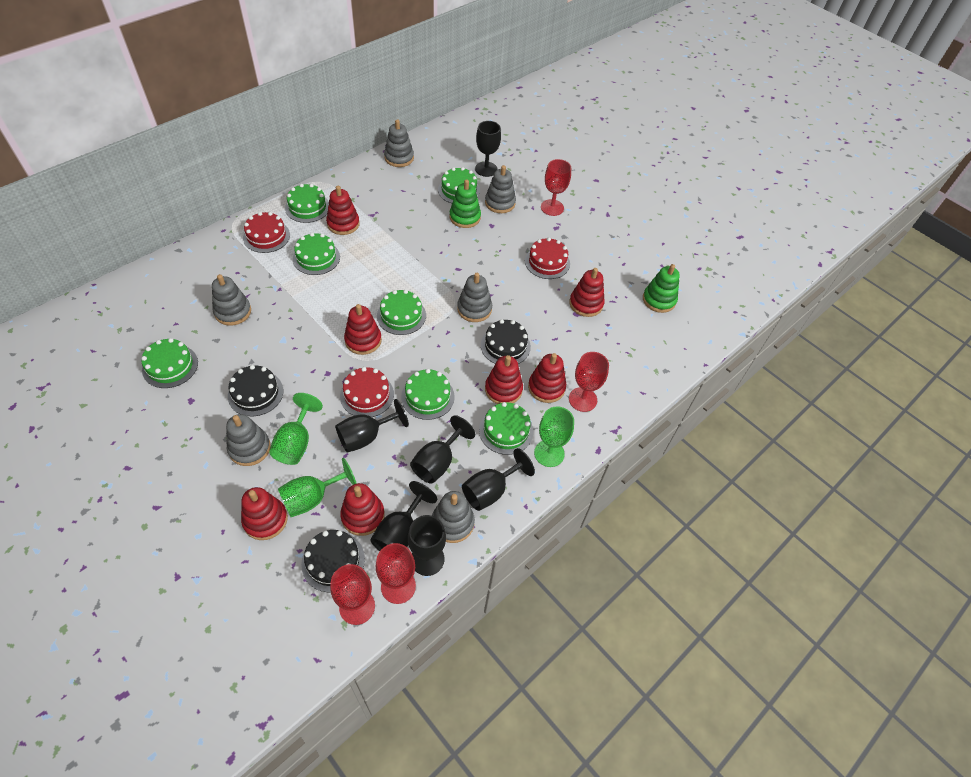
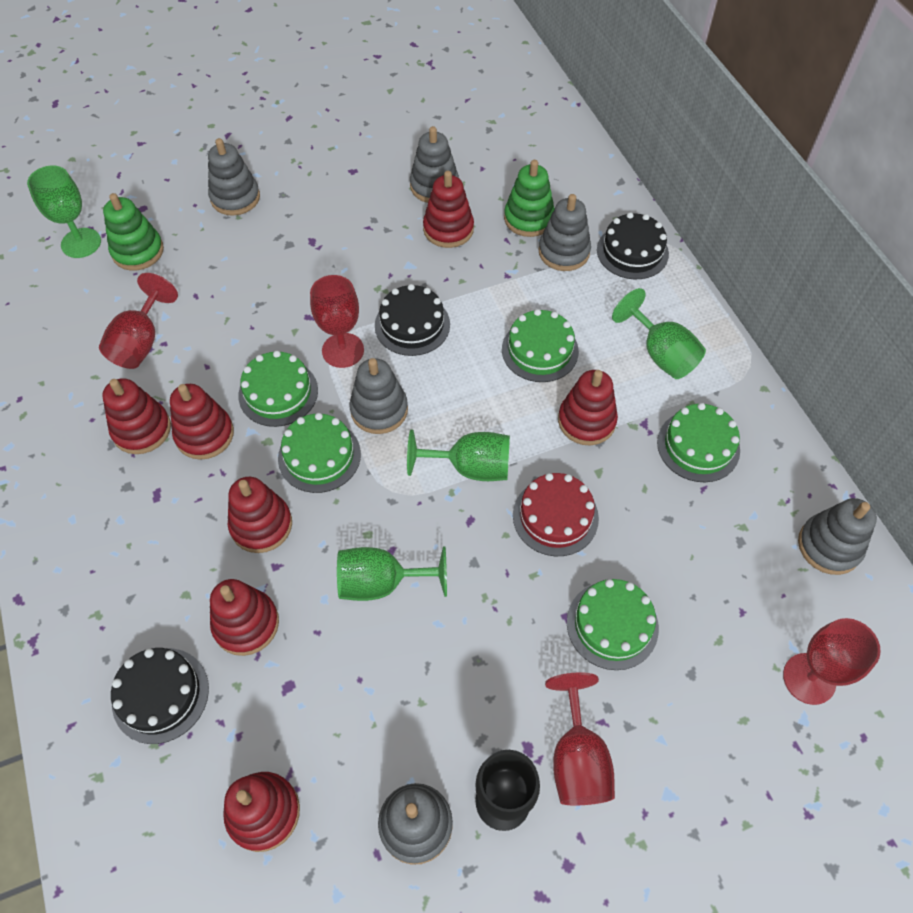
black goblet: [335,399,409,453] [371,481,437,551] [408,515,446,576] [410,415,475,484] [462,448,535,511] [475,121,501,177] = 6 -> [475,750,540,831] = 1
green cake: [141,338,198,388] [285,184,329,223] [293,233,340,275] [377,290,426,335] [401,369,455,420] [438,167,480,203] [479,402,533,455] = 7 -> [239,351,318,427] [278,413,361,493] [502,309,579,382] [567,579,659,670] [657,403,740,482] = 5
green goblet: [269,393,323,465] [278,458,357,517] [534,406,574,467] = 3 -> [27,165,101,258] [337,546,447,601] [407,429,510,481] [612,288,706,379] = 4
red cake: [243,212,290,253] [340,367,394,417] [525,237,570,279] = 3 -> [513,473,599,556] = 1

